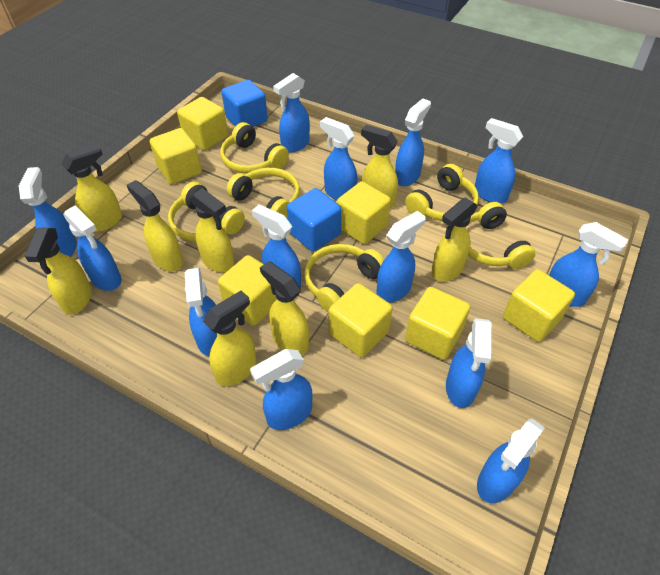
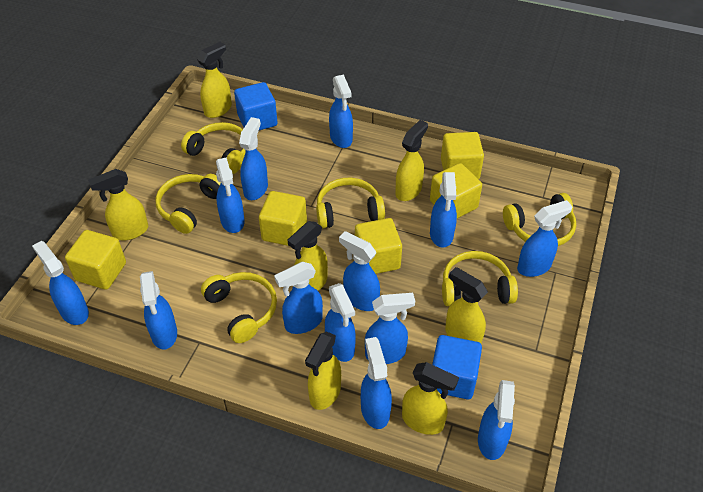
yellow cube: [150,128,202,184] [177,97,228,150] [218,255,277,326] [329,283,392,357] [337,181,391,244] [405,287,470,360] [503,269,575,342] = 7 -> [65,230,126,290] [259,191,307,246] [355,218,402,274] [430,163,482,219] [441,132,484,179] = 5
yellow spray bottle: [25,228,92,315] [62,144,122,232] [127,180,183,271] [190,188,234,272] [203,290,257,386] [260,261,309,355] [361,125,398,208] [431,197,478,281] = 8 -> [88,169,148,241] [197,42,232,118] [288,221,328,291] [305,332,341,410] [395,120,428,201] [402,362,459,435] [445,267,488,343] = 7

